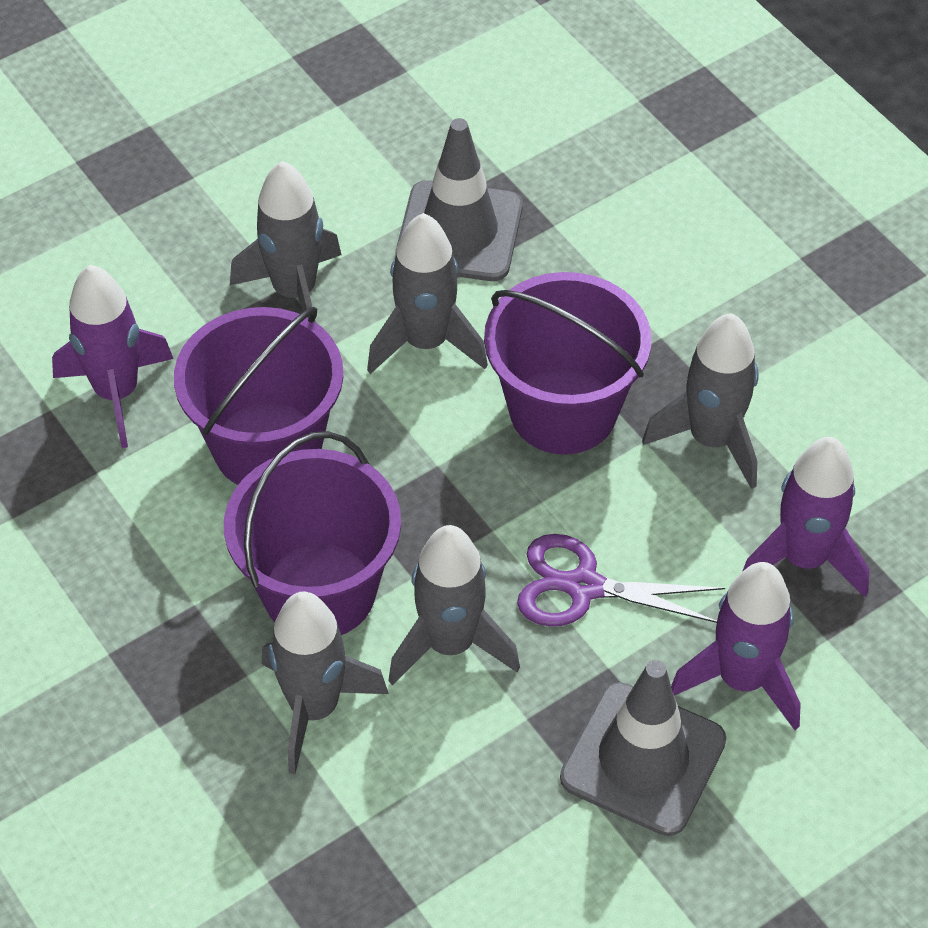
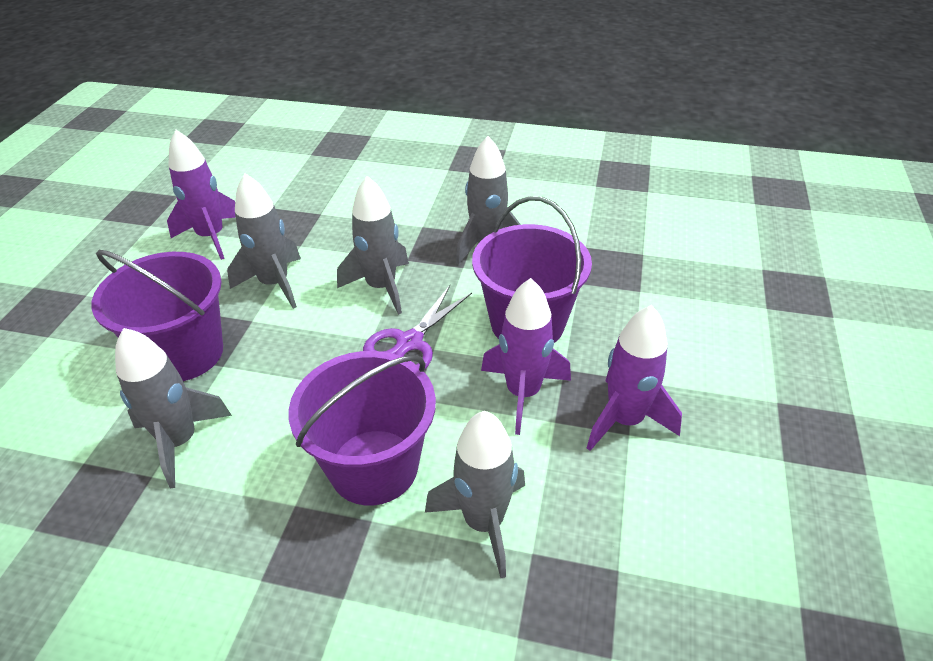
grey traffic cone: [395,118,523,281] [560,660,726,836] = 2 -> none = 0

